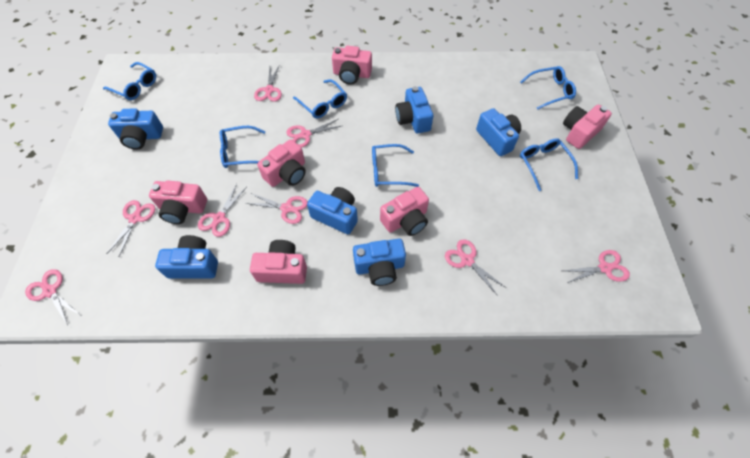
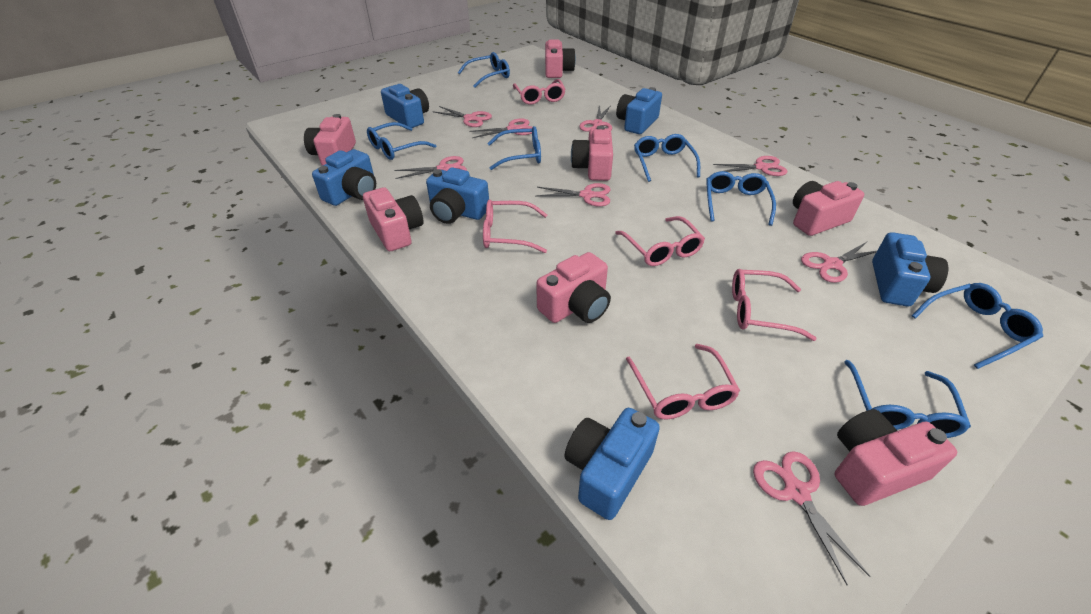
blue glasses: [103,62,156,100] [220,126,265,168] [293,79,347,118] [372,144,419,187] [520,66,576,110] [520,138,578,191] = 6 -> [367,122,436,160] [458,52,510,88] [487,126,541,170] [634,134,700,182] [706,171,776,226] [844,360,971,438] [912,283,1043,369] = 7
pink camera: [149,180,207,224] [250,240,307,284] [257,139,305,187] [332,46,372,85] [380,187,429,236] [563,104,612,149] = 6 -> [304,114,356,166] [363,187,423,251] [536,252,611,323] [545,40,576,78] [571,126,613,181] [793,181,864,236] [835,409,957,506] = 7
pink glasses: none = 0 -> [483,200,547,253] [513,79,566,105] [615,216,705,266] [626,344,740,420] [732,269,817,341] = 5

